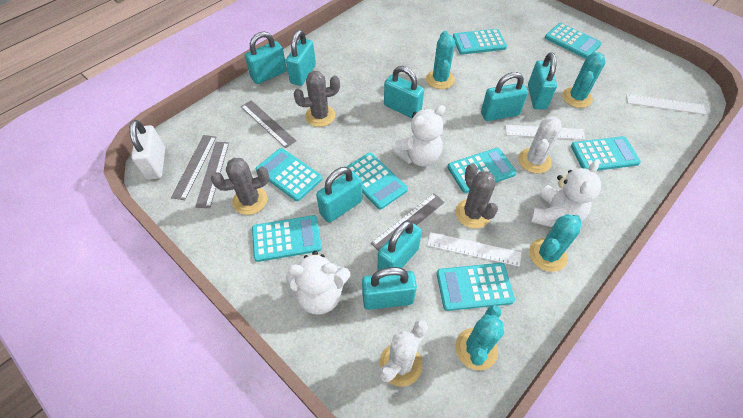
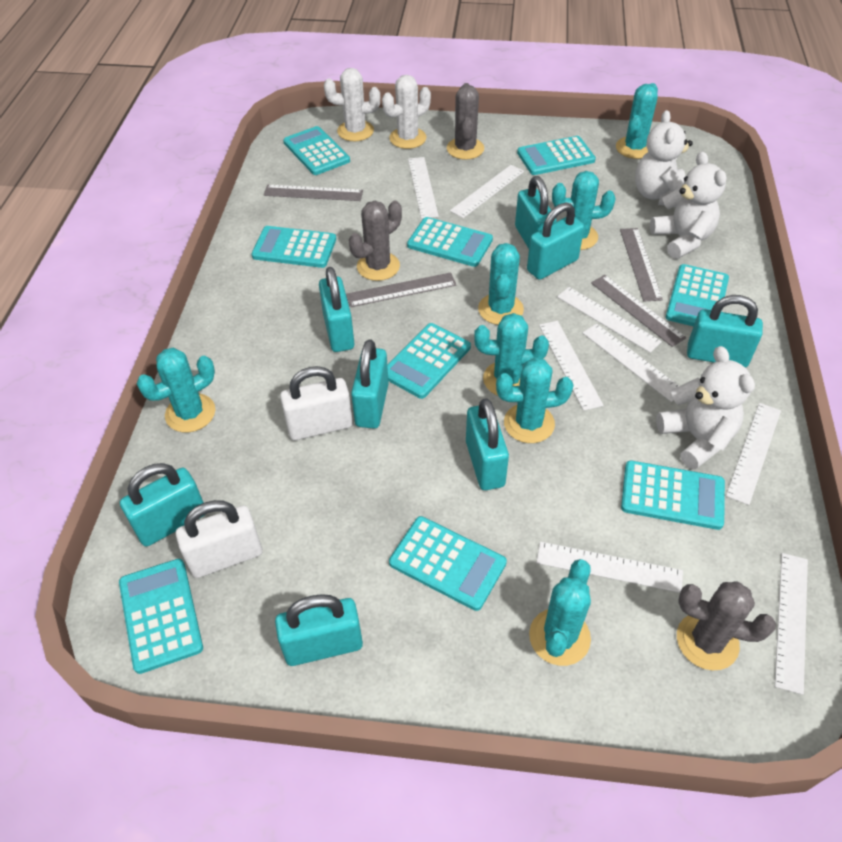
turquoise cactus: [426,31,455,89] [455,305,504,370] [529,214,581,272] [562,52,606,108] = 4 -> [137,348,215,432] [474,313,549,396] [478,243,524,325] [496,358,573,443] [529,559,591,666] [552,171,616,250] [616,83,658,159] = 7
turquoise calculator: [252,215,322,262] [256,148,322,201] [346,153,408,209] [437,263,515,311] [447,148,517,193] [453,29,507,54] [545,23,602,59] [571,136,641,171] = 8 -> [119,559,203,674] [252,226,336,268] [283,126,350,175] [387,323,471,399] [389,516,507,611] [407,217,493,267] [517,136,596,175] [621,461,725,530] [666,264,729,326] = 9
white padlock: [129,120,165,180] = 1 -> [176,500,262,578] [280,366,353,440] = 2
white ruler: [427,232,521,267] [505,125,585,140] [626,94,706,114] = 3 -> [408,157,439,219] [450,165,524,218] [536,542,683,593] [539,321,603,411] [557,287,662,353] [583,323,679,402] [726,403,781,505] [775,553,808,695] = 8

